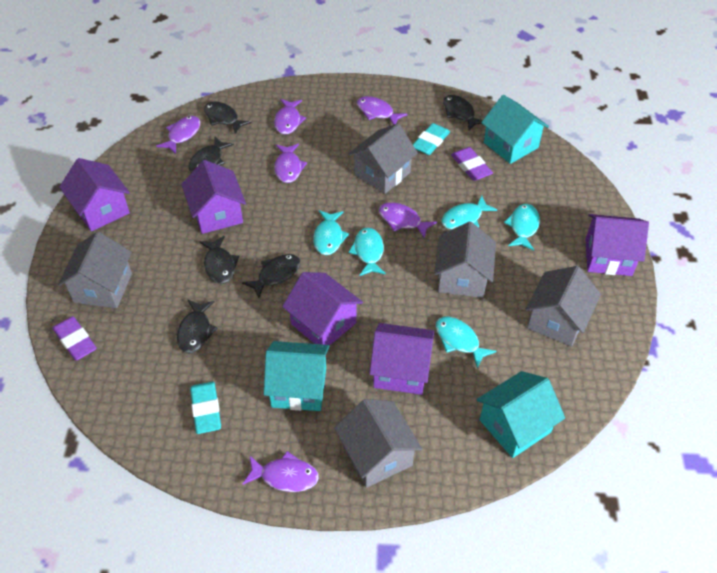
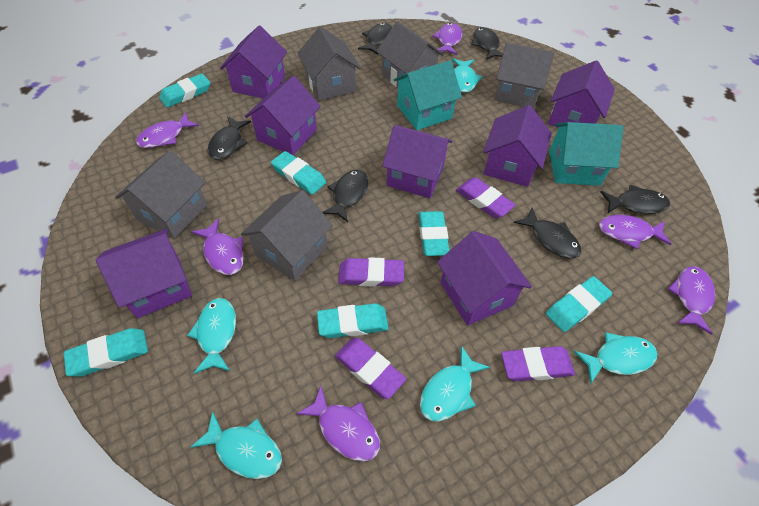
purple eraser: [53,316,97,361] [451,147,493,181] = 2 -> [335,338,406,399] [338,257,404,287] [456,177,515,218] [501,346,575,381] = 4
purple house: [59,158,130,231] [181,160,246,234] [282,272,363,346] [369,323,434,395] [586,214,649,276] = 5 -> [96,229,192,318] [220,26,287,99] [245,76,321,155] [382,125,452,198] [437,231,532,325] [483,105,552,187] [548,60,615,128] = 7
turquoise eraser: [190,382,221,434] [413,123,450,155] = 2 -> [64,328,148,377] [159,74,210,108] [271,151,326,195] [317,303,389,338] [419,211,450,256] [546,276,612,332] = 6
turquoise house: [264,341,329,411] [477,371,565,458] [481,95,549,164] = 3 -> [393,60,462,130] [549,122,624,186] = 2

